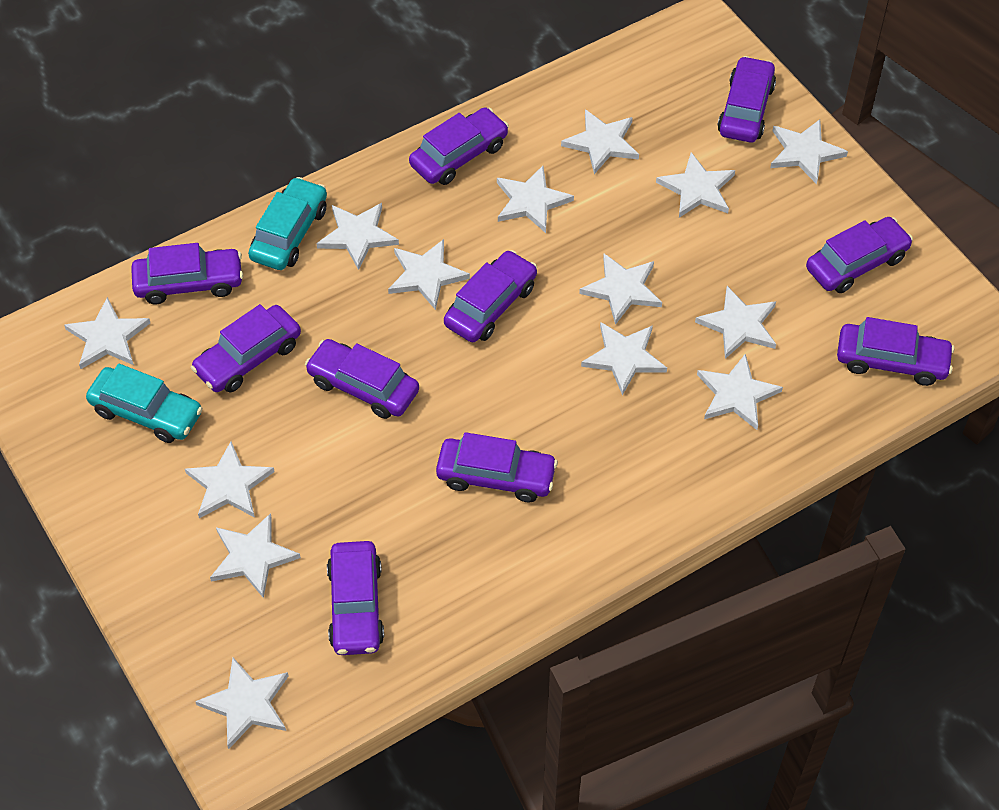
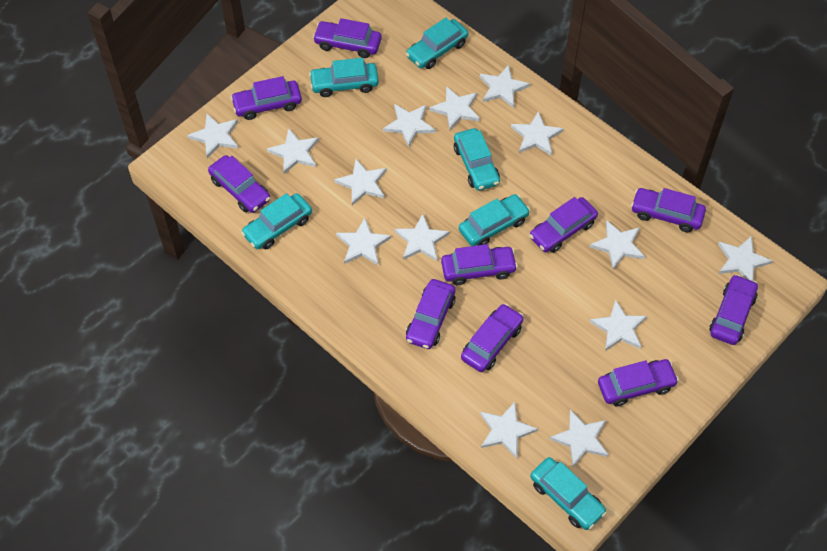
turquoise car: [86,364,203,443] [248,177,327,270] = 2 -> [241,193,312,250] [309,58,379,97] [406,17,468,69] [454,128,500,191] [459,194,530,246] [530,457,607,530] = 6

